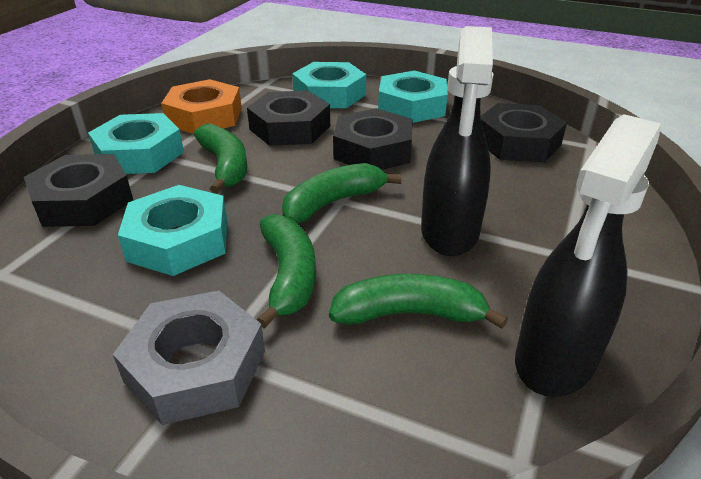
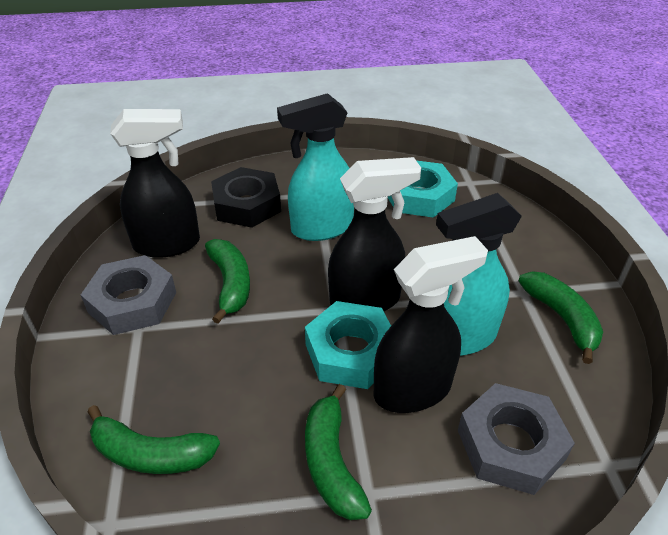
black nut: [24,154,133,227] [247,90,330,146] [333,108,413,170] [481,103,567,162] = 4 -> [211,167,281,228] = 1
black spray bottle: [421,26,493,256] [515,114,661,397] = 2 -> [110,109,200,258] [328,157,421,311] [374,236,488,413] = 3
grey nut: [113,291,265,425] = 1 -> [81,255,176,335] [458,383,575,495] = 2
orange nut: [161,79,242,134] = 1 -> none = 0
turquoise nut: [88,113,184,174] [118,185,228,276] [292,62,366,108] [378,71,448,123] = 4 -> [305,301,391,389] [388,160,458,218] = 2
turquoise spray bottle: none = 0 -> [277,93,354,241] [436,193,522,356] = 2

